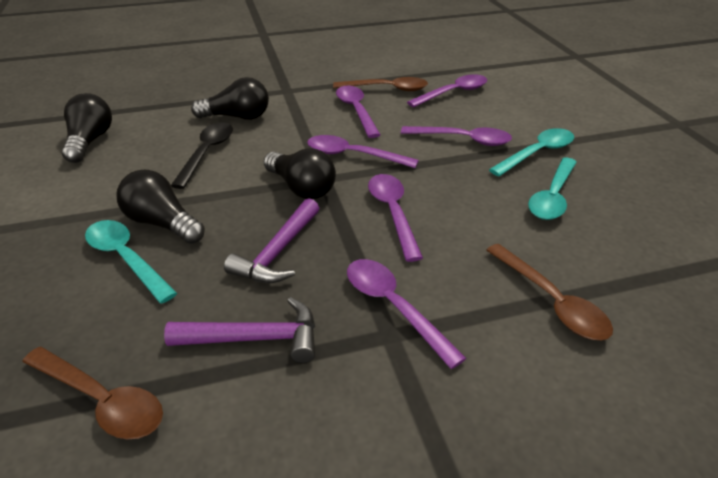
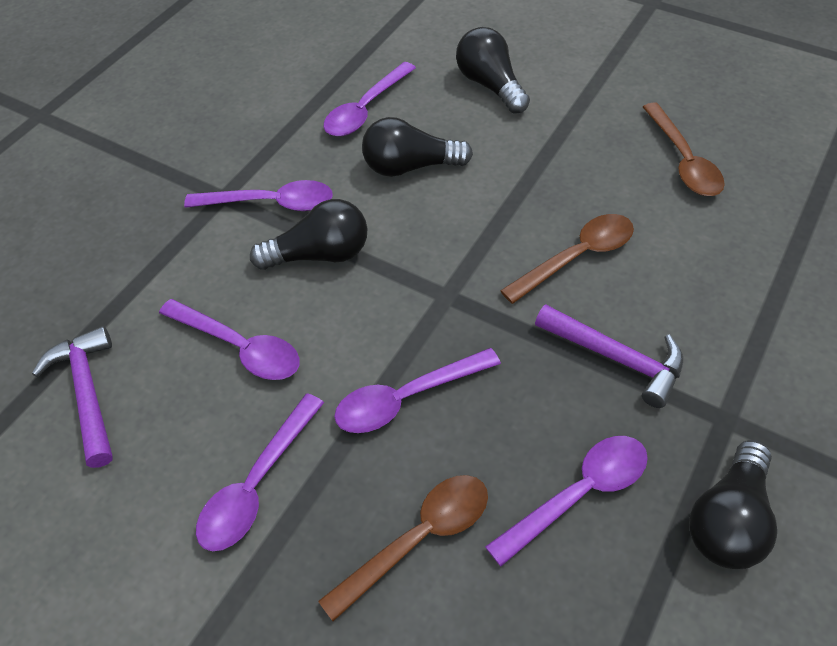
black spoon: [171,122,233,189] = 1 -> none = 0
turquoise spoon: [85,220,177,304] [489,128,574,176] [528,158,577,220] = 3 -> none = 0

